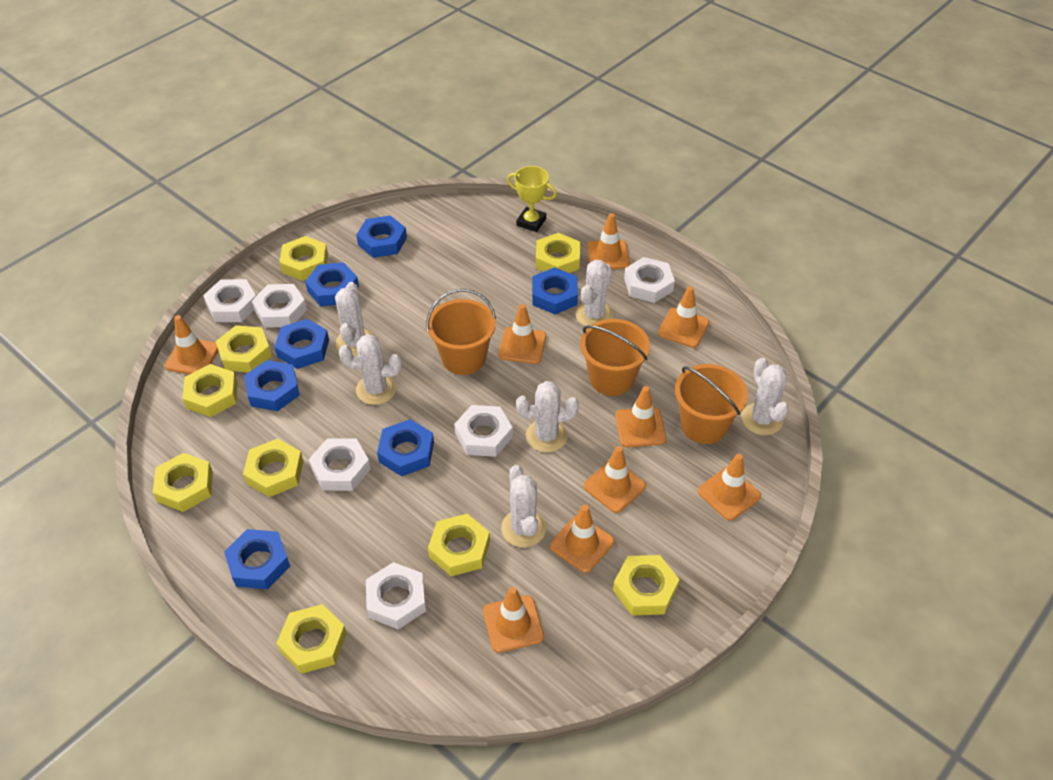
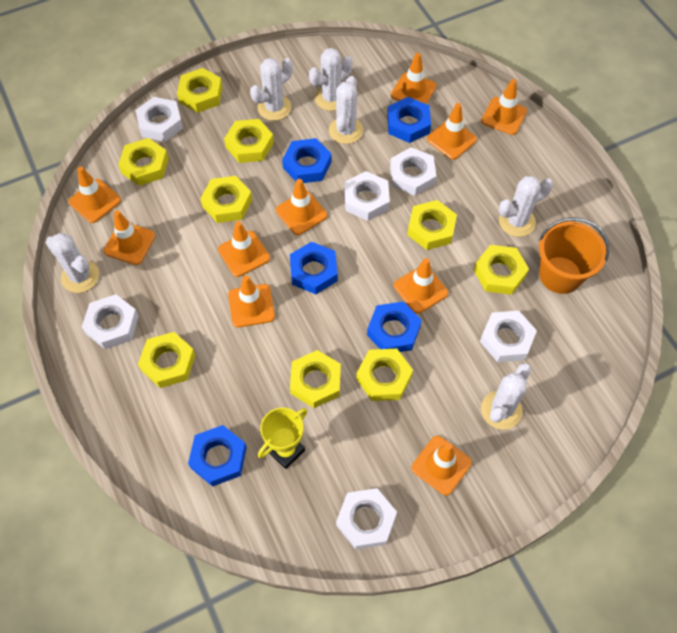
blue nut: [224,529,290,589] [244,360,300,411] [275,319,329,369] [305,262,359,306] [356,215,407,258] [377,419,434,476] [532,267,578,314] = 7 -> [188,425,247,487] [282,138,331,183] [290,242,338,294] [367,302,422,352] [387,97,431,143] = 5
orange bucket: [426,289,496,375] [580,319,650,396] [675,364,748,444] = 3 -> [539,217,609,294] = 1
orange traffic cone: [165,315,219,374] [483,587,544,653] [498,304,546,364] [550,505,614,573] [583,446,646,513] [587,213,630,269] [615,386,666,447] [658,286,709,348] [698,454,761,521] = 9 -> [69,166,121,223] [103,210,155,265] [218,221,270,277] [228,275,275,327] [276,179,327,235] [391,53,437,104] [394,258,448,314] [411,436,472,495] [427,103,477,160] [481,79,527,135] = 10

